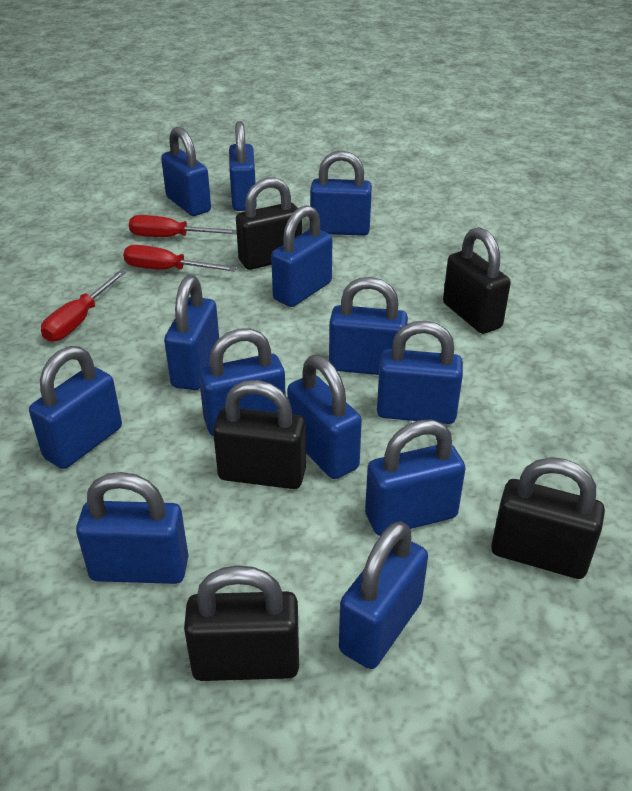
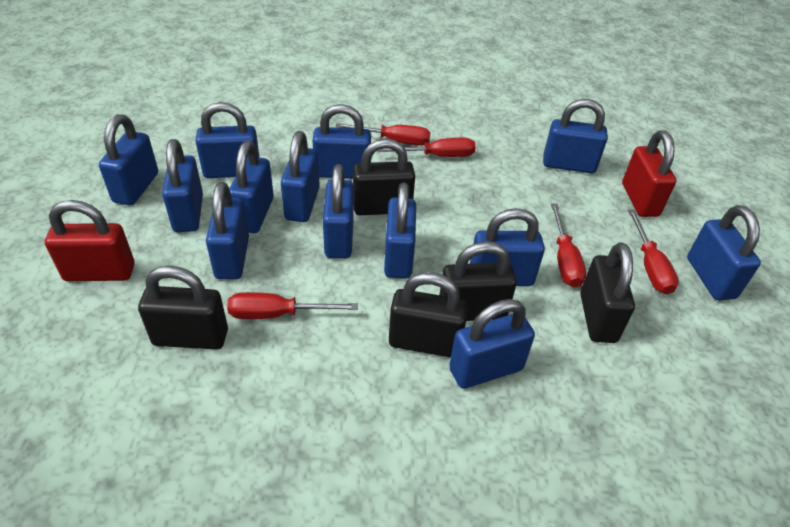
red padlock: none = 0 -> [45,200,135,281] [622,130,676,217] = 2
red screwdriver: [41,270,126,342] [123,245,237,272] [129,215,237,237] = 3 -> [227,292,358,319] [335,123,431,146] [378,138,476,157] [551,203,586,288] [628,209,679,295] = 5

